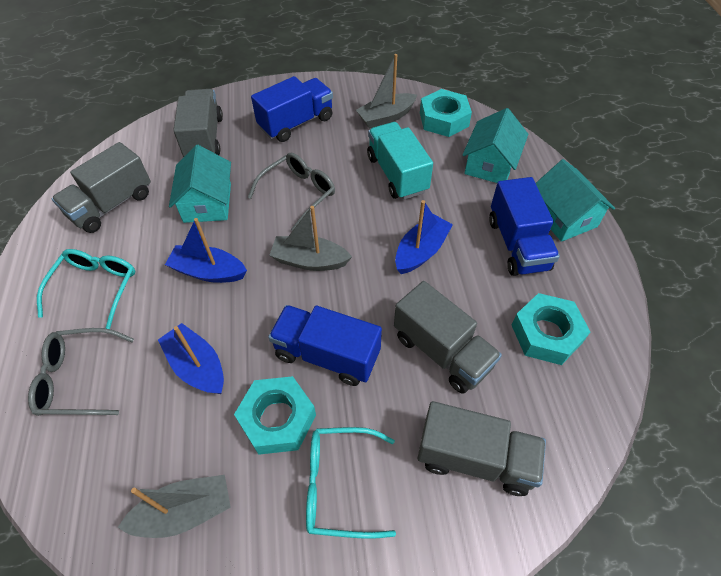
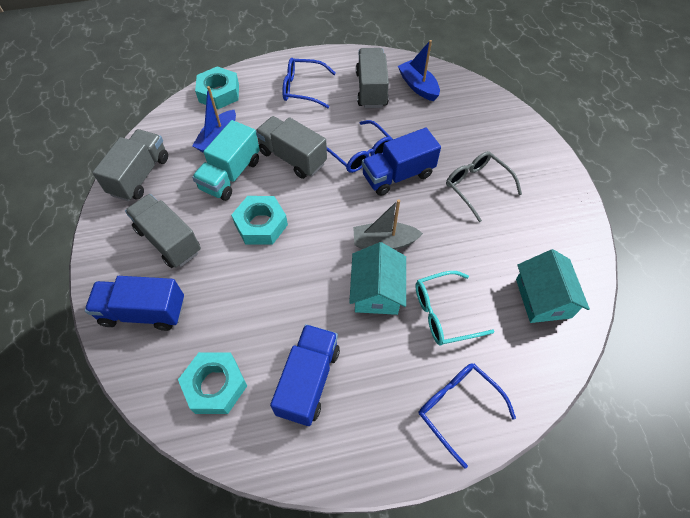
blue boat: [158,323,224,394] [165,218,247,283] [395,200,453,274] = 3 -> [192,86,236,153] [398,40,440,101] = 2
blue glasses: none = 0 -> [282,58,336,108] [327,120,393,173] [419,363,516,469] = 3
grey boat: [118,475,231,538] [269,206,352,271] [356,54,417,129] = 3 -> [353,199,423,250] = 1
grey glasses: [28,328,134,416] [248,153,335,231] = 2 -> [446,151,522,222] = 1
turquoise glasses: [37,249,135,329] [306,427,396,539] = 2 -> [415,271,495,346] = 1
turquoise house: [169,145,231,223] [462,108,528,183] [536,159,615,242] = 3 -> [349,242,406,315] [516,249,590,323] = 2

